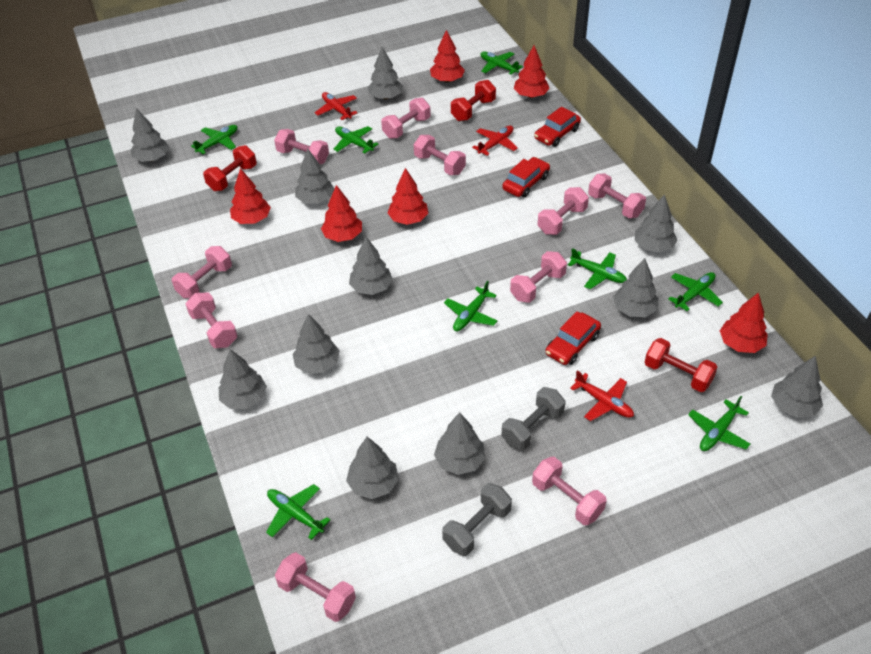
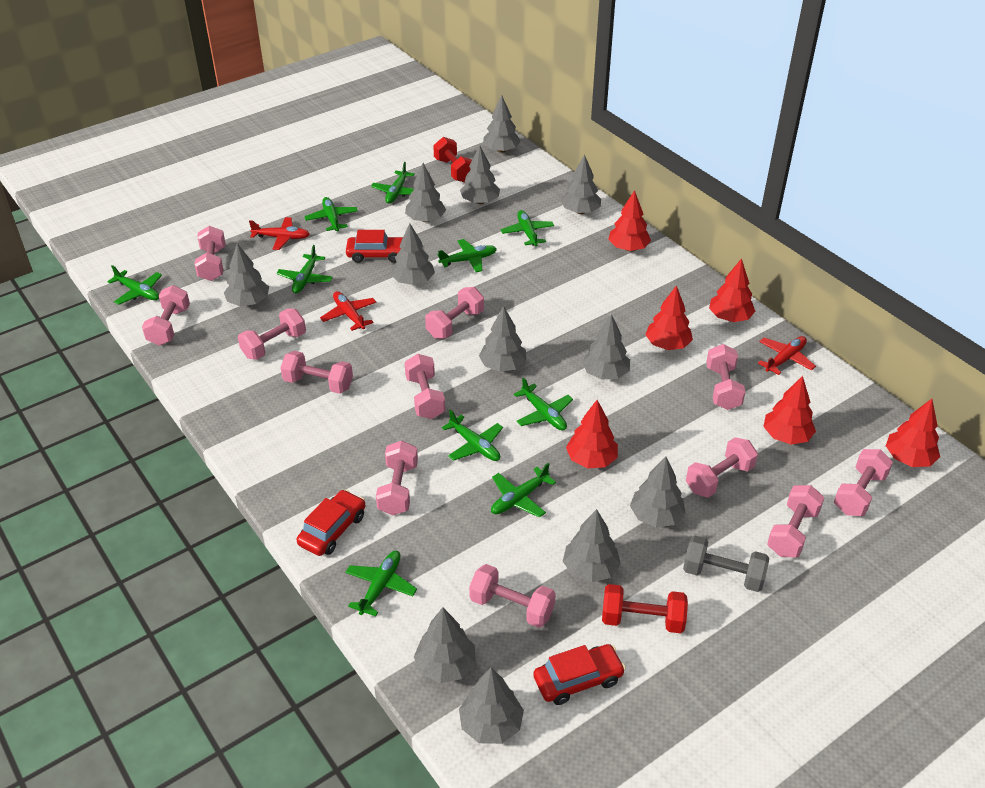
green plane: [191,125,238,154] [266,484,330,540] [333,126,379,154] [444,281,497,331] [480,51,523,75] [568,248,627,289] [668,272,723,311] [688,396,750,451] = 8 -> [107,265,162,305] [276,245,333,294] [304,197,358,231] [345,551,417,616] [371,162,415,204] [437,239,497,272] [442,410,503,461] [491,463,556,518] [501,210,554,246] [514,377,573,430] = 10
grey dumbbell: [442,483,512,556] [501,387,565,450] = 2 -> [683,536,769,592] = 1
grey tree: [131,108,169,162] [219,349,267,409] [293,314,340,374] [295,149,335,204] [346,436,399,499] [349,237,393,295] [368,47,403,99] [434,412,486,475] [613,258,659,317] [635,194,678,253] [771,356,823,418] = 11 -> [224,243,269,306] [391,223,435,285] [405,163,446,222] [414,607,476,683] [459,668,524,744] [460,145,500,204] [479,306,526,372] [483,96,521,153] [561,154,601,214] [563,509,621,582] [582,314,630,380] [630,456,686,527] = 12
pink dumbbell: [172,246,232,298] [186,292,237,348] [274,129,329,164] [275,552,356,622] [381,98,431,139] [414,135,466,175] [510,251,567,303] [532,457,607,525] [538,187,589,235] [588,174,646,218] = 10 -> [142,285,190,346] [194,226,225,281] [238,309,306,360] [280,351,353,394] [376,441,418,515] [404,354,445,419] [425,287,484,339] [469,564,556,628] [686,437,758,498] [706,344,745,410] [767,485,824,558] [834,449,893,516] = 12
red dumbbell: [203,145,257,191] [451,80,496,121] [645,338,717,392] = 3 -> [433,137,472,183] [602,584,688,633] = 2

